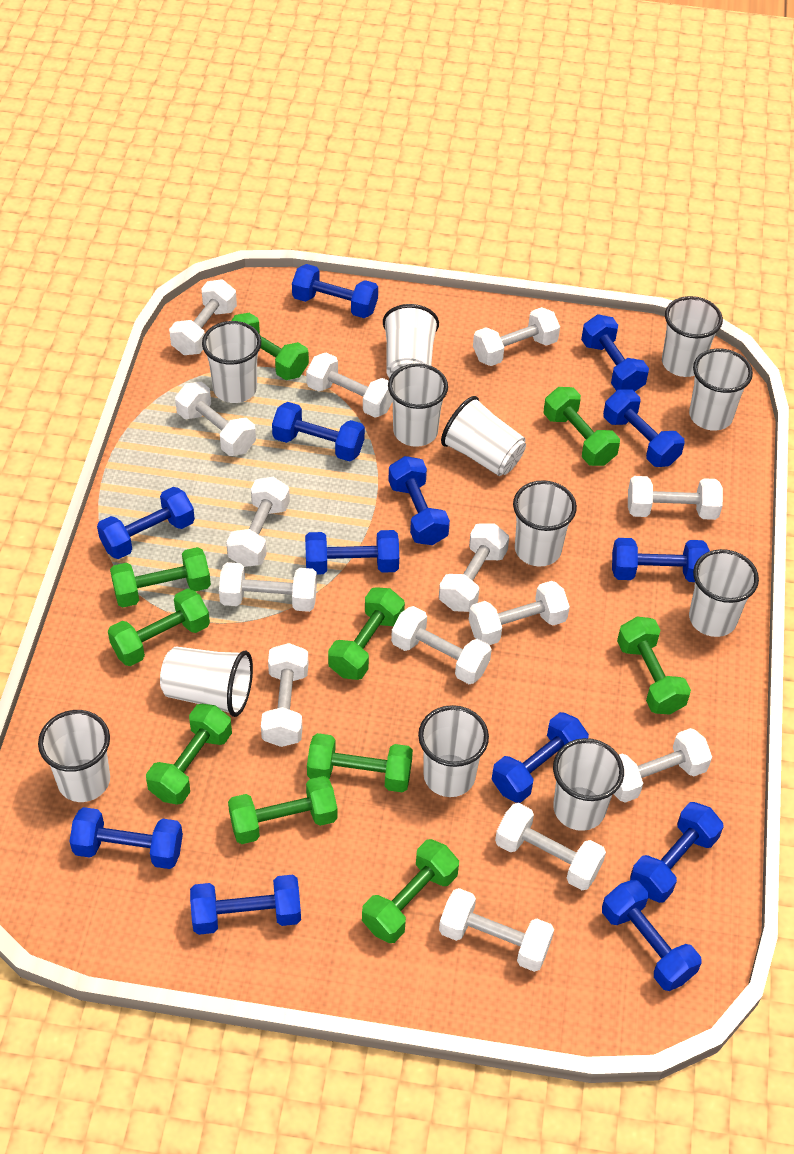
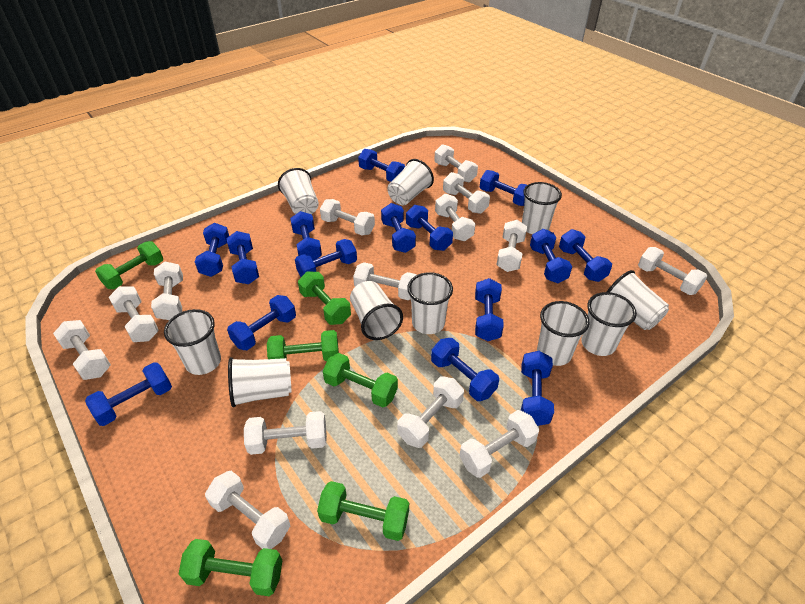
blue dumbbell: [69,807,183,869] [97,487,195,559] [190,875,301,935] [272,402,365,462] [292,264,378,318] [305,530,399,574] [388,456,450,545] [492,712,589,803] [581,314,649,392] [602,880,701,991] [603,389,684,467] [612,538,710,582] [630,802,724,903] = 13 -> [85,362,172,426] [195,223,229,277] [226,231,259,284] [227,295,296,350] [290,211,322,260] [295,239,357,277] [358,149,405,182] [381,203,416,253] [406,205,453,251] [431,338,499,401] [475,278,504,341] [480,170,527,206] [521,351,554,426] [530,229,572,283] [559,229,612,282] = 15
green dumbbell: [108,588,210,666] [110,547,211,607] [146,704,232,805] [228,776,338,844] [231,313,309,380] [307,733,413,793] [328,587,405,680] [362,839,459,943] [544,387,620,466] [617,617,691,714] = 10 -> [95,241,163,289] [179,539,283,596] [267,330,339,362] [298,272,351,325] [317,481,409,541] [323,353,398,408] = 6
white cup: [38,710,110,802] [160,646,253,717] [202,321,261,403] [383,304,439,378] [388,363,448,447] [418,705,489,797] [441,396,526,476] [513,480,577,567] [553,738,624,831] [662,296,723,377] [689,348,753,431] [689,549,759,637] = 12 -> [164,309,221,375] [228,357,292,407] [278,168,319,215] [350,281,403,340] [387,159,434,205] [407,272,453,334] [522,182,562,234] [537,301,590,366] [581,292,637,356] [607,270,669,330] = 10

